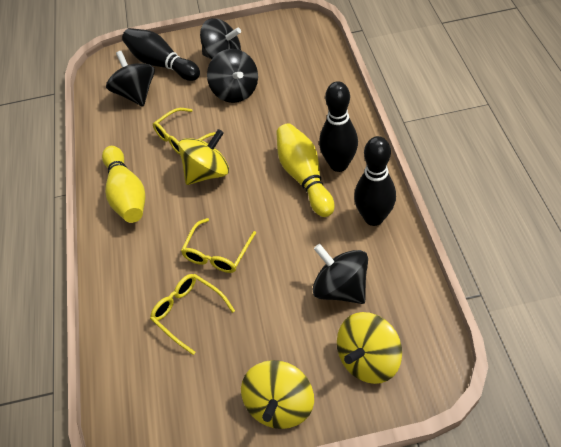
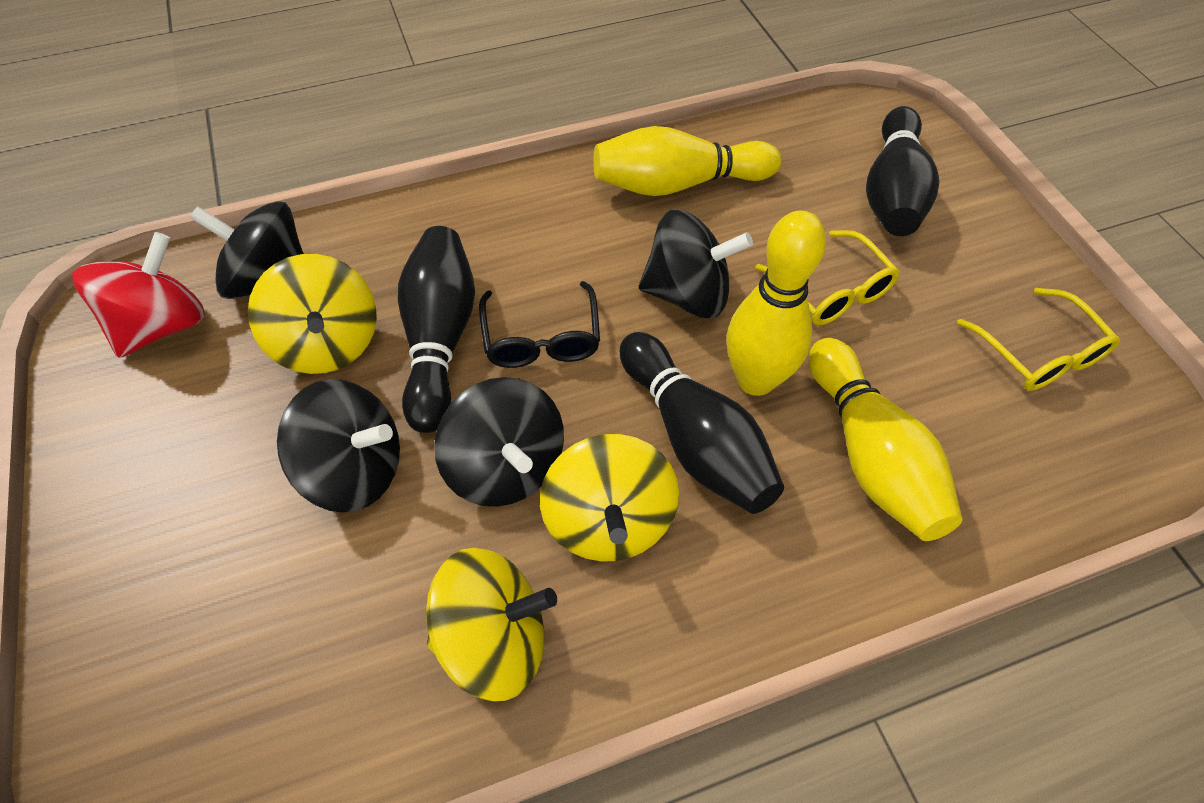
black glasses: none = 0 -> [479,281,600,368] = 1
red spinning top: none = 0 -> [72,232,205,358] = 1
yellow bowling pin: [102,146,145,223] [276,123,335,217] = 2 -> [593,126,781,196] [727,211,826,396] [809,338,963,541] = 3
yellow glasses: [150,274,235,355] [153,108,216,155] [181,218,256,273] = 3 -> [755,230,900,325] [957,288,1120,391] = 2

